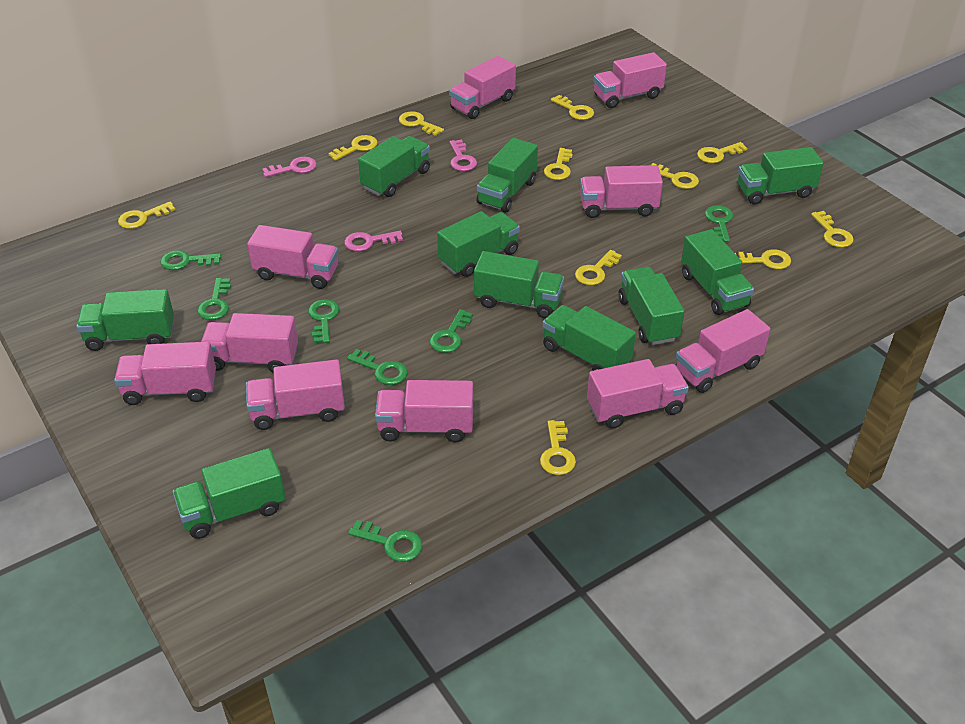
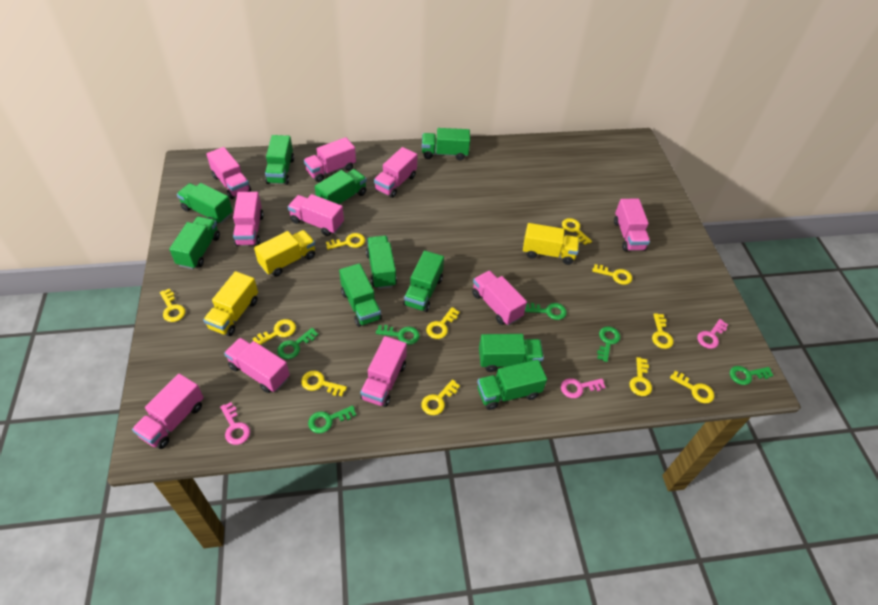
green key: [160,250,221,270] [197,278,231,320] [308,299,339,343] [347,349,407,385] [348,520,423,562] [429,309,473,353] [705,205,733,242] = 7 -> [277,328,318,359] [308,405,356,433] [376,325,420,345] [525,303,567,320] [597,326,620,362] [730,366,774,385] = 6
yellow truck: none = 0 -> [203,271,258,336] [254,230,315,277] [523,223,579,265] = 3

